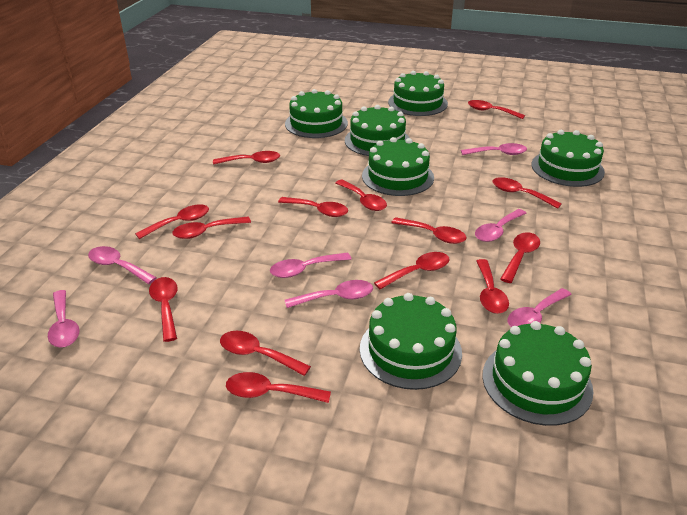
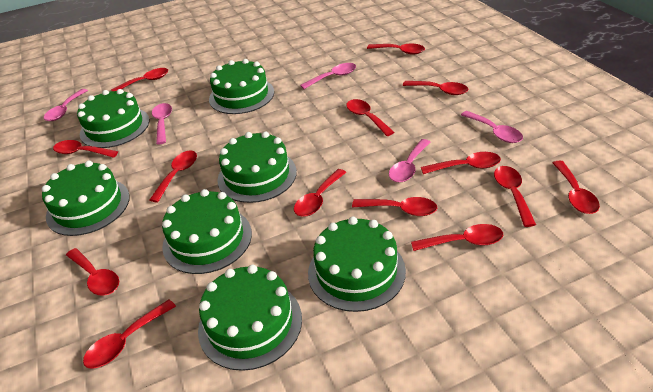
pink spoon: [48,290,79,347] [88,246,157,284] [270,252,351,278] [285,280,373,308] [461,143,527,155] [475,209,527,242] [507,288,572,327] = 7 -> [44,89,88,121] [152,103,172,144] [300,63,356,89] [389,139,430,183] [461,111,523,143] = 5

